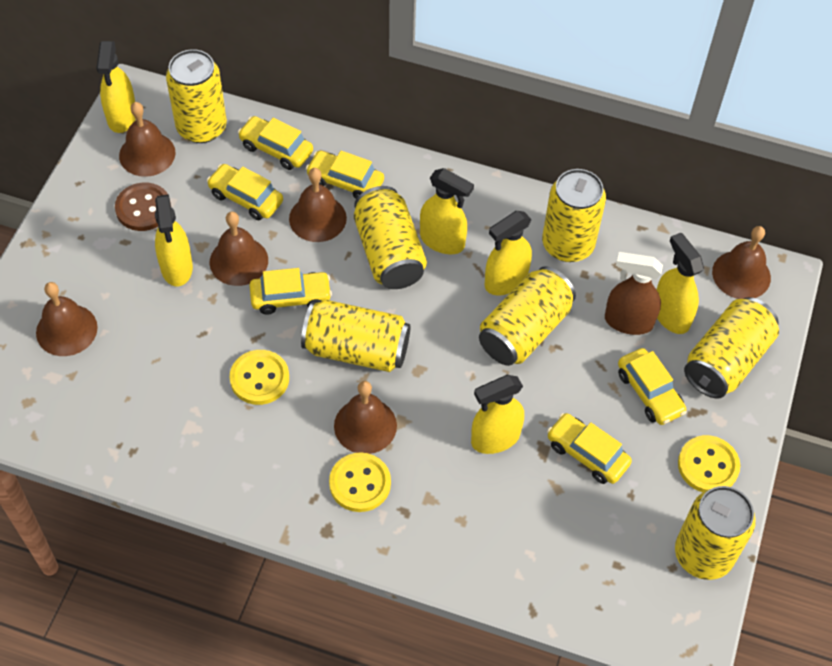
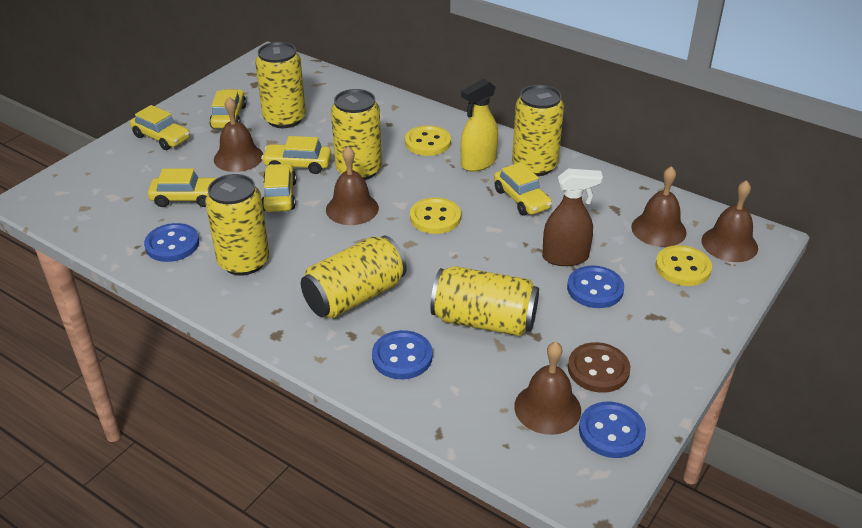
blue button: none = 0 -> [144,223,199,262] [372,330,432,379] [567,265,624,308] [579,402,646,458] = 4
brown bell: [36,282,98,356] [119,102,176,177] [210,212,268,286] [289,168,347,242] [334,381,397,454] [712,226,771,299] = 6 -> [214,97,263,172] [326,146,379,225] [514,342,581,435] [631,166,687,247] [701,180,758,262] = 5
yellow can: [166,49,227,143] [301,300,410,372] [354,186,427,289] [479,266,576,366] [542,169,606,262] [675,486,756,580] [684,297,779,398] = 7 -> [205,174,269,276] [255,42,306,128] [301,236,407,318] [331,89,382,180] [430,266,539,336] [512,85,564,176] = 6
yellow spray bottle: [96,41,136,133] [155,194,193,286] [420,168,474,254] [471,375,524,454] [485,211,532,295] [657,233,704,334] = 6 -> [461,79,498,172] = 1

